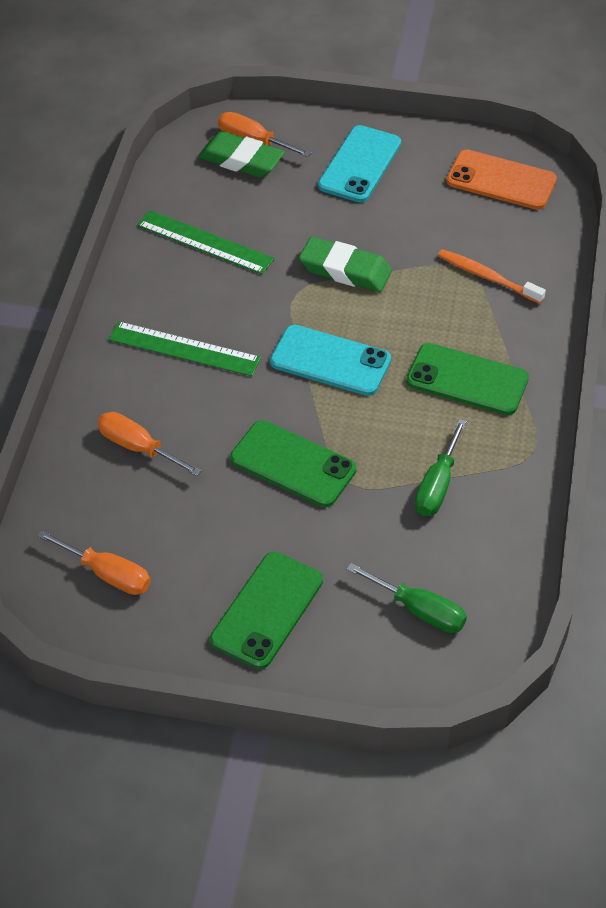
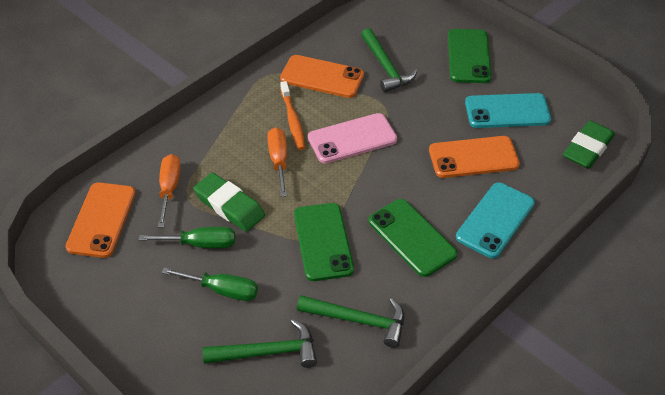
green hammer: none = 0 -> [203,319,317,368] [297,295,404,348] [361,28,417,92] = 3
green ruler: [108,321,261,376] [137,210,274,274] = 2 -> none = 0
orange phone: [446,150,557,210] = 1 -> [65,182,136,258] [280,55,364,98] [429,136,520,178] = 3
orange screwdriver: [37,530,151,595] [97,412,202,476] [218,112,311,157] = 3 -> [158,154,181,228] [267,127,287,197] = 2
pink phone: none = 0 -> [308,113,397,164] = 1

